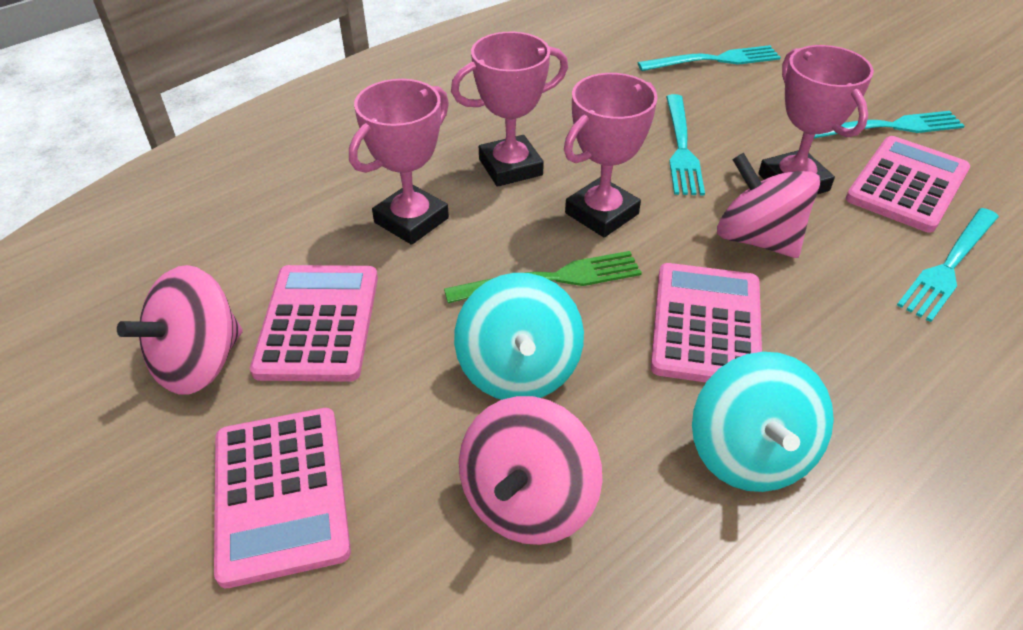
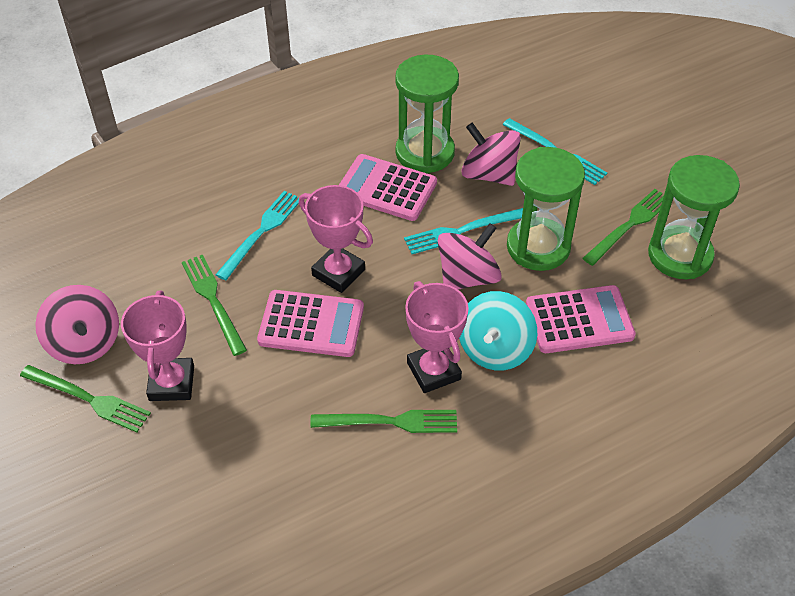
green fork: [444,251,642,303] = 1 -> [20,365,151,432] [182,255,247,356] [310,410,457,433] [583,189,664,266] = 4
green hourglass: none = 0 -> [395,55,459,174] [507,147,585,271] [648,155,740,279] = 3
pink calculator: [214,408,351,588] [250,265,378,382] [651,263,762,382] [846,136,970,233] = 4 -> [257,290,364,357] [339,154,437,221] [526,285,636,353] = 3
pink trophy: [349,79,449,245] [451,32,568,187] [564,73,658,238] [758,45,874,194] = 4 -> [121,290,194,401] [299,185,373,293] [405,281,469,393] = 3
turquoise fork: [638,45,781,71] [666,94,705,196] [814,111,965,138] [897,208,999,322] = 4 -> [215,191,299,280] [404,208,523,254] [503,118,607,185] = 3
turquoise spinning top: [454,273,584,400] [692,352,834,492] = 2 -> [459,291,537,370] = 1

